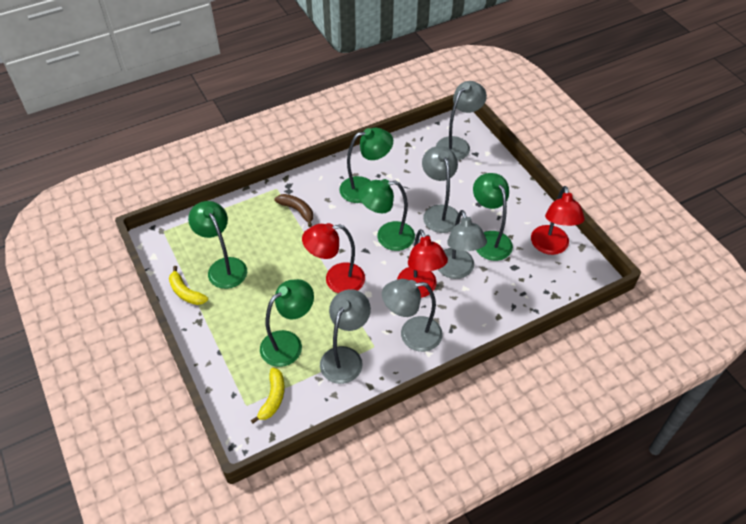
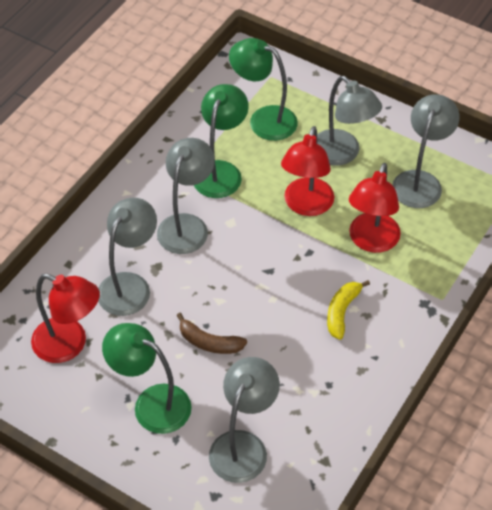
green lamp: [188,201,247,289] [260,279,314,367] [339,128,393,203] [358,179,415,251] [473,173,513,261] = 5 -> [102,323,192,434] [194,84,249,198] [229,38,298,141] = 3
yellow banana: [169,266,208,305] [251,368,285,423] = 2 -> [327,280,370,340] = 1

